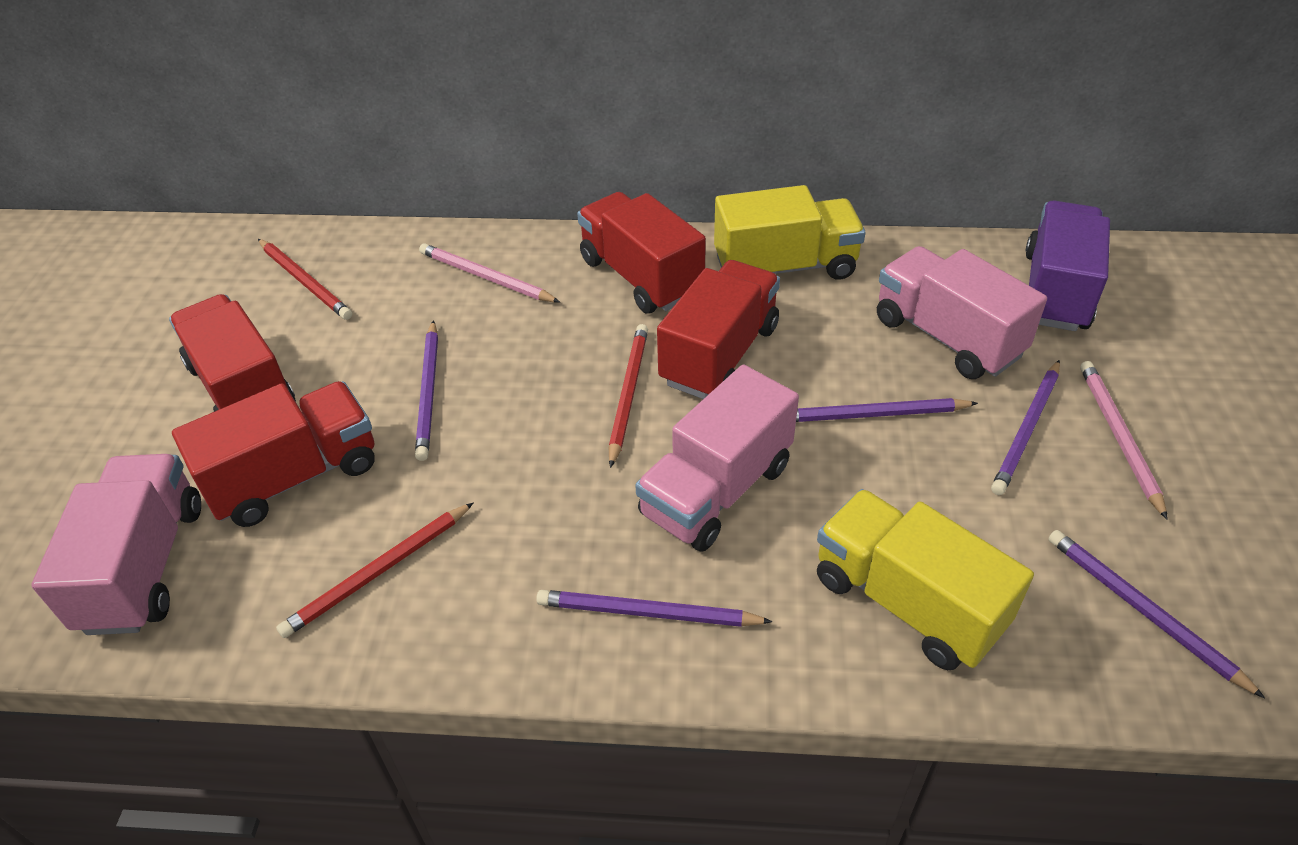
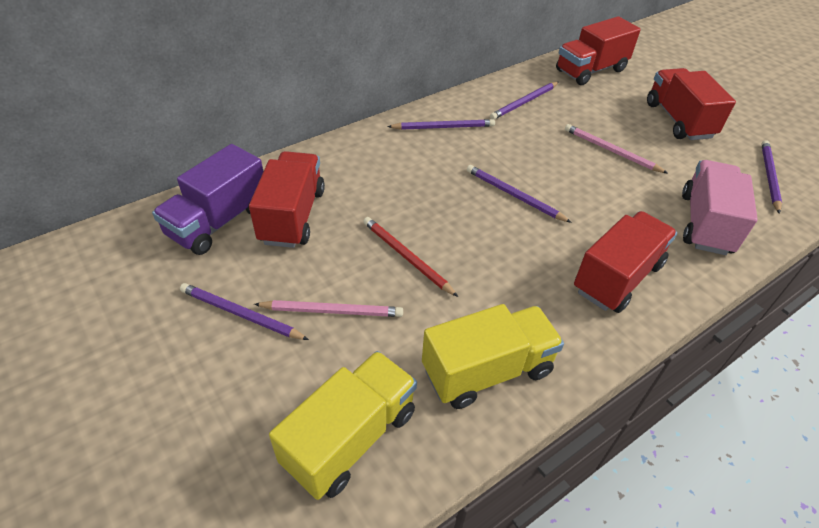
pink truck: [31,454,201,635] [635,365,799,552] [877,246,1047,379] = 3 -> [682,160,758,255] = 1
red pencil: [258,239,352,320] [276,502,474,638] [609,324,648,468] = 3 -> [363,217,458,297] = 1

